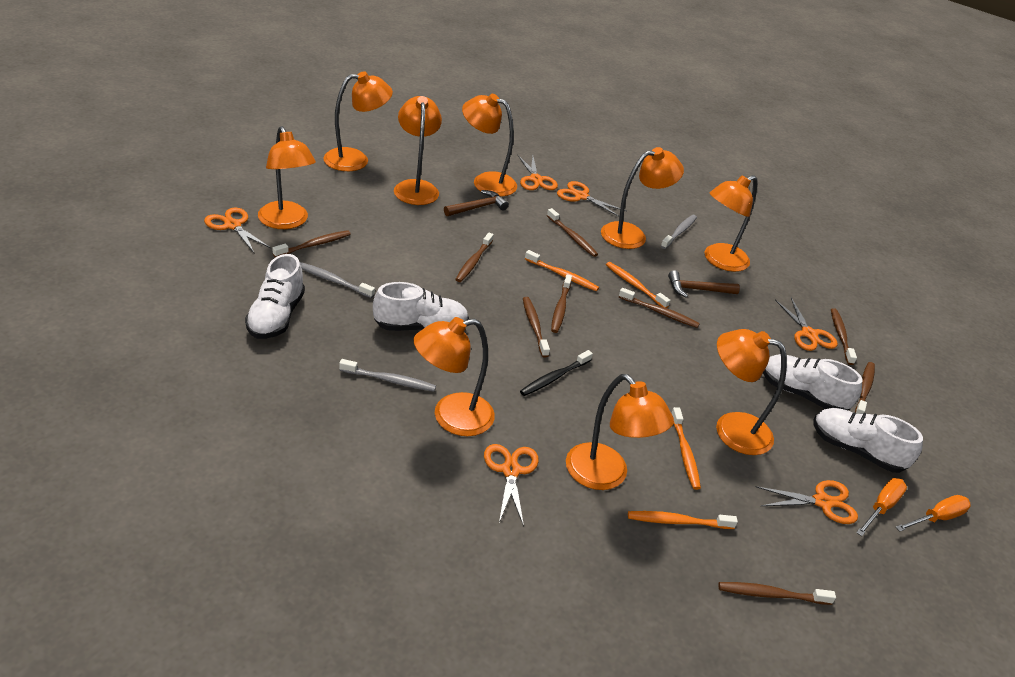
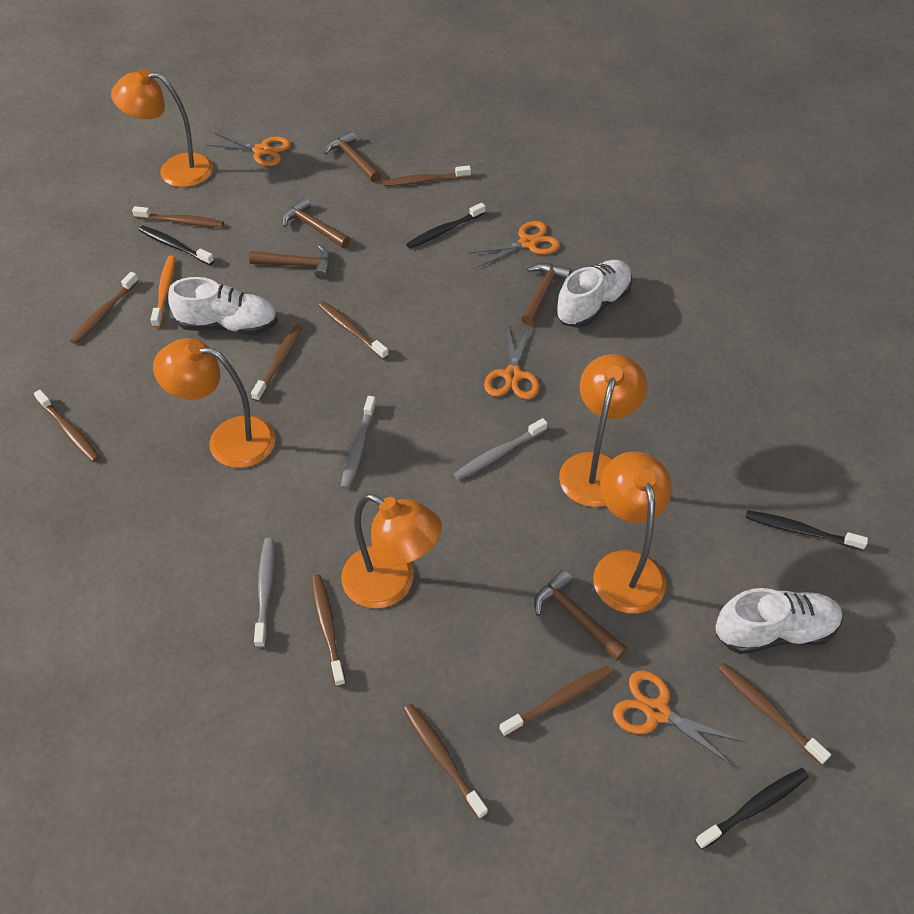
black toothbrush: [520,350,593,396] = 1 -> [139,226,214,265] [406,203,486,249] [695,768,809,850] [746,510,868,551] = 4
brown hammer: [444,190,509,216] [668,270,740,298] = 2 -> [249,245,330,279] [282,198,351,248] [325,131,381,182] [521,263,572,325] [534,570,628,661] = 5
brown toothbrush: [273,230,351,258] [455,233,494,282] [523,297,550,358] [547,208,598,257] [551,275,572,333] [619,288,700,328] [719,582,836,605] [831,308,857,365] [855,362,875,414] = 9 -> [34,390,100,462] [70,272,139,344] [132,206,224,227] [251,325,303,402] [311,575,346,687] [318,301,389,360] [383,165,471,186] [403,704,488,819] [499,665,613,737] [718,663,831,765] = 10
orange lamp: [258,126,316,229] [323,71,393,171] [394,96,442,205] [414,317,495,436] [462,94,517,196] [566,374,674,490] [601,147,684,249] [704,175,757,272] [716,329,787,455] = 9 -> [111,69,213,187] [153,338,276,468] [341,494,442,609] [559,354,648,507] [593,451,672,614] = 5
orange scissors: [204,208,272,254] [484,444,539,527] [518,155,558,190] [557,181,627,217] [756,480,858,524] [775,298,838,351] = 6 -> [206,133,291,166] [469,221,560,267] [484,325,539,399] [613,670,744,767] = 4
orange screwdriver: [856,478,907,536] [896,495,971,531] = 2 -> none = 0
orange toothbrush: [525,250,599,291] [606,262,670,308] [628,511,738,529] [671,407,701,490] = 4 -> [150,256,175,328] = 1
white shoe: [245,254,305,339] [373,282,469,331] [763,354,862,410] [813,408,923,473] = 4 -> [168,277,278,335] [556,260,633,328] [715,588,842,654] = 3

